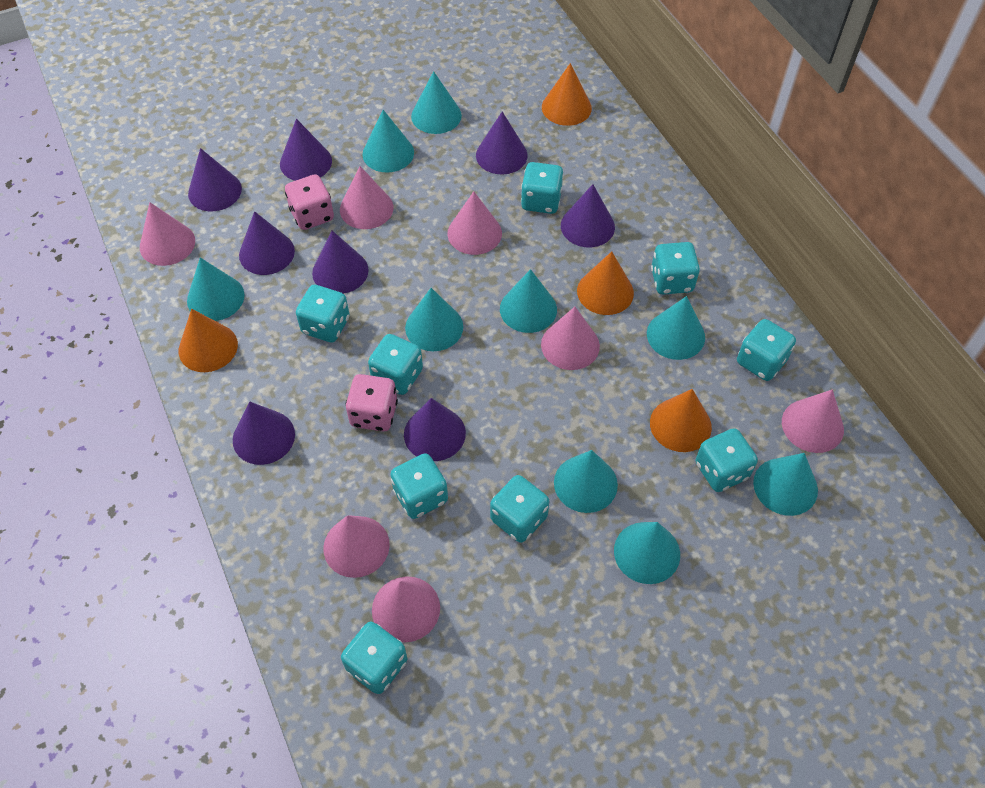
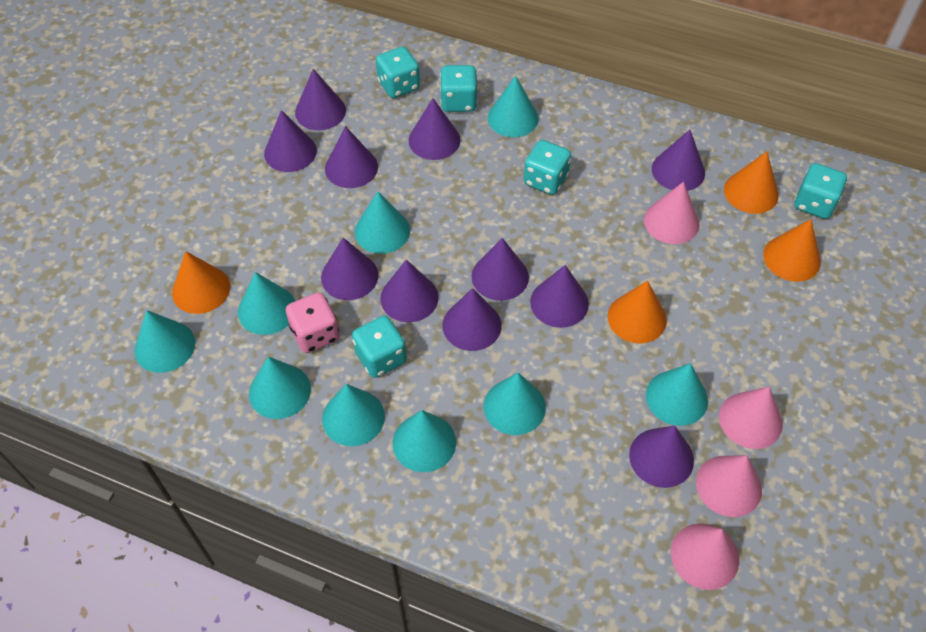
pink cone: [140,202,195,266] [323,515,390,578] [340,166,394,229] [372,577,440,642] [448,191,502,255] [541,307,600,370] [782,390,844,453] = 7 -> [644,182,699,244] [671,523,739,590] [696,455,762,517] [719,387,783,449] = 4
pink dice: [285,174,334,230] [345,374,398,431] = 2 -> [286,293,339,353] = 1
purple cone: [188,148,242,211] [233,402,295,465] [239,211,295,275] [280,119,332,181] [312,231,369,294] [404,398,466,461] [476,112,528,175] [561,184,615,247] = 8 -> [264,110,317,172] [295,69,346,130] [321,238,379,300] [325,126,378,188] [380,260,439,322] [409,98,460,160] [443,288,502,351] [472,238,529,301] [530,265,589,328] [629,426,694,488] [652,130,705,191] = 11
turquoise dice: [296,285,350,343] [341,622,407,694] [368,334,423,395] [390,453,448,519] [490,475,549,543] [521,162,564,214] [651,242,700,295] [696,428,758,492] [737,319,796,381] = 9 -> [352,316,407,378] [376,47,420,98] [440,65,477,112] [524,140,571,195] [794,163,847,219] = 5

